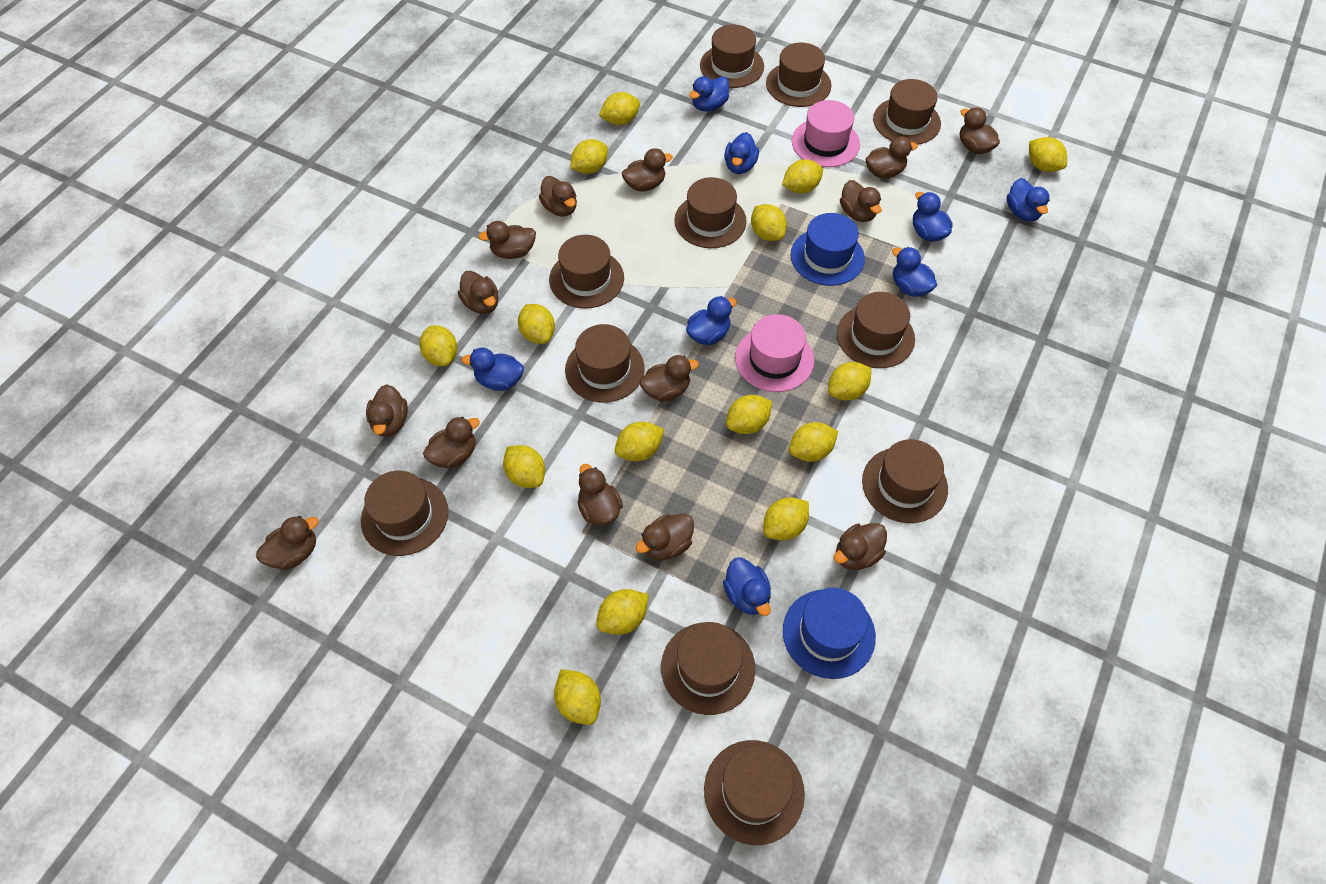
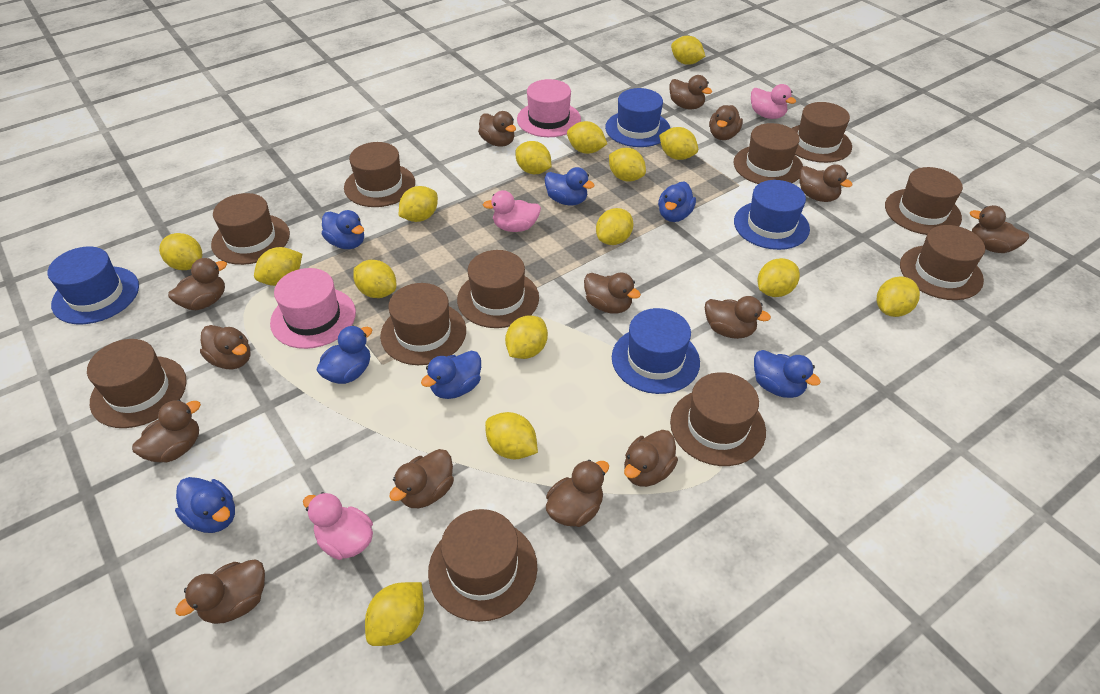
blue duck: [461,347,524,391] [686,296,737,345] [689,76,729,112] [723,558,771,616] [724,132,759,174] [892,247,937,297] [913,192,952,242] [1007,178,1050,221] = 8 -> [175,477,235,533] [316,326,372,384] [322,210,364,249] [421,351,481,399] [544,167,595,205] [658,181,696,222] [754,350,821,398] = 7
blue hat: [783,588,876,679] [791,213,865,286] = 2 -> [48,247,139,324] [605,88,670,147] [612,308,700,394] [734,180,810,250] = 4
pink duck: none = 0 -> [303,492,373,560] [483,190,541,232] [751,84,796,119] = 3

